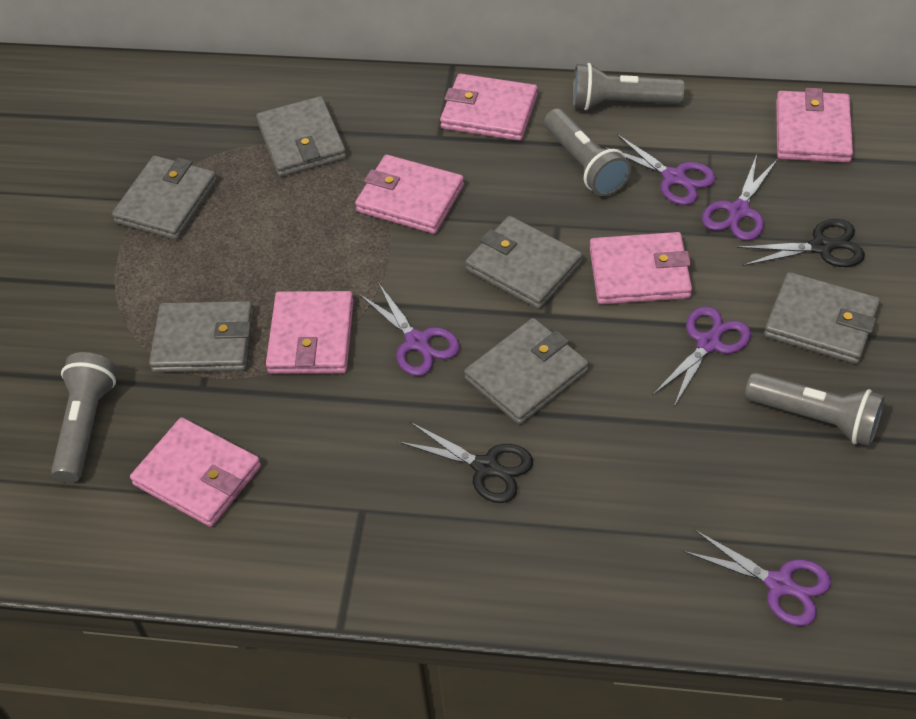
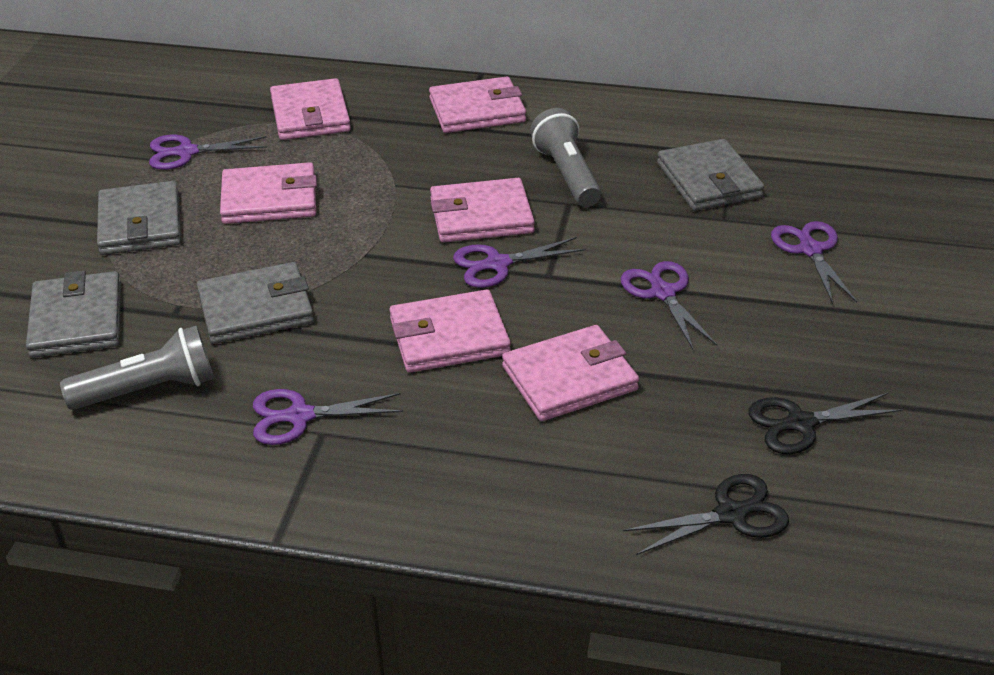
grey flashlight: [51,352,116,483] [544,108,631,197] [573,63,685,110] [745,372,885,446] = 4 -> [60,325,214,410] [530,108,601,207] = 2
grey wallet: [112,156,217,240] [149,301,253,373] [256,96,346,177] [464,318,589,425] [465,216,583,309] [764,272,880,364] = 6 -> [26,270,121,358] [97,181,181,255] [197,262,314,344] [657,139,764,211] = 4

